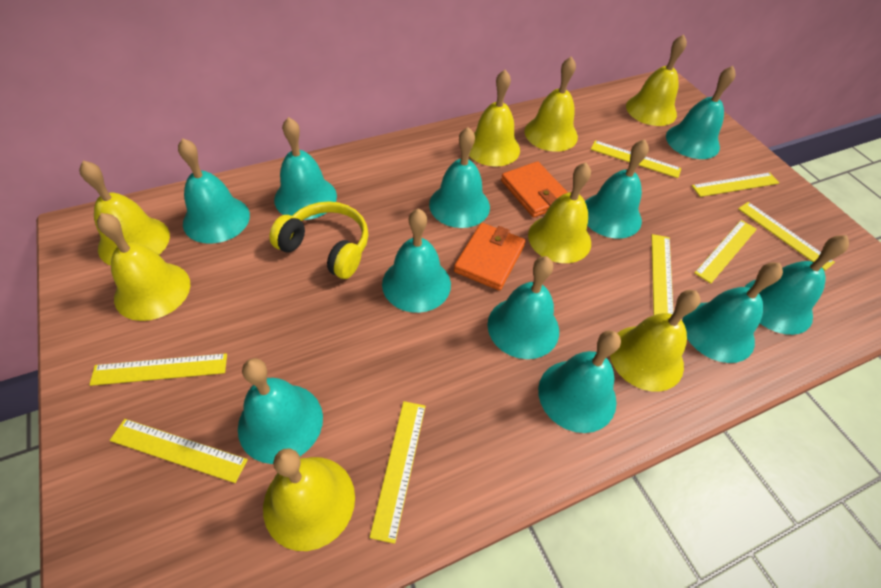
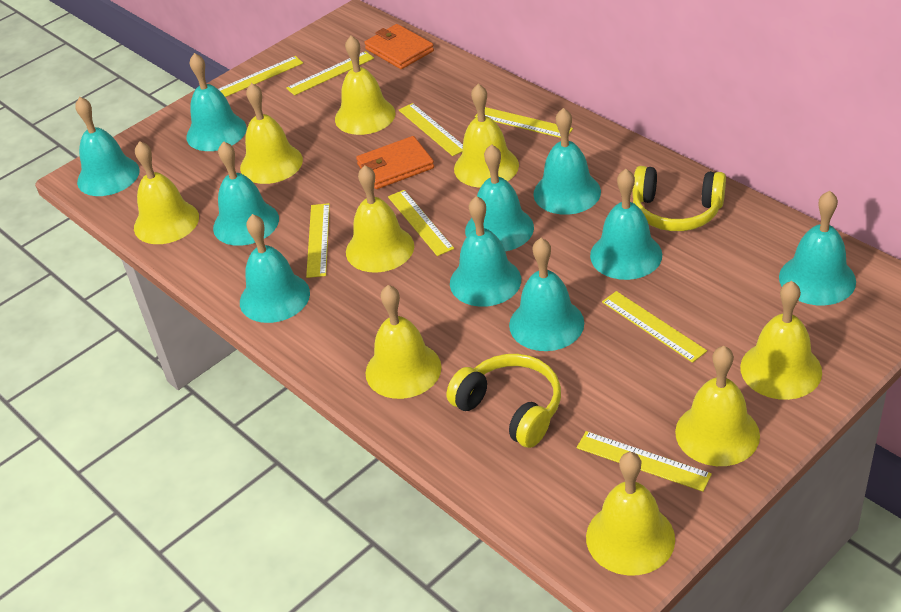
turquoise bell: [178,138,250,244] [238,358,323,464] [274,117,337,220] [382,209,451,313] [429,127,490,228] [487,256,559,359] [538,330,621,433] [585,139,649,239] [666,66,736,159] [682,262,783,363] [745,235,849,335] = 11 -> [75,97,140,196] [186,53,247,151] [213,141,279,246] [240,214,310,323] [450,196,521,307] [465,144,534,251] [509,238,584,351] [533,108,601,215] [590,169,662,280] [779,191,856,305] = 10
yellow bell: [79,161,170,266] [97,213,190,321] [263,448,355,551] [469,70,520,167] [524,56,578,152] [528,162,591,263] [610,290,700,392] [626,34,687,126] = 8 -> [134,141,199,244] [240,83,303,184] [335,36,395,135] [346,165,414,273] [366,285,442,399] [454,84,519,188] [586,452,675,576] [675,346,760,466] [740,281,822,400] = 9
yellow headphones: [269,201,368,279] = 1 -> [447,354,561,448] [632,166,726,231] = 2

